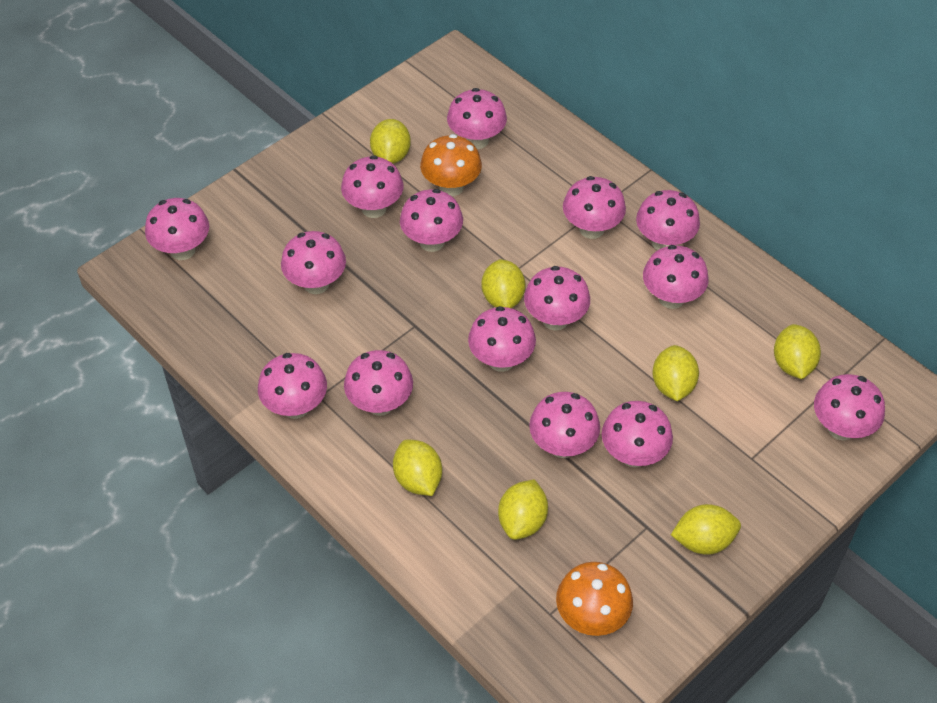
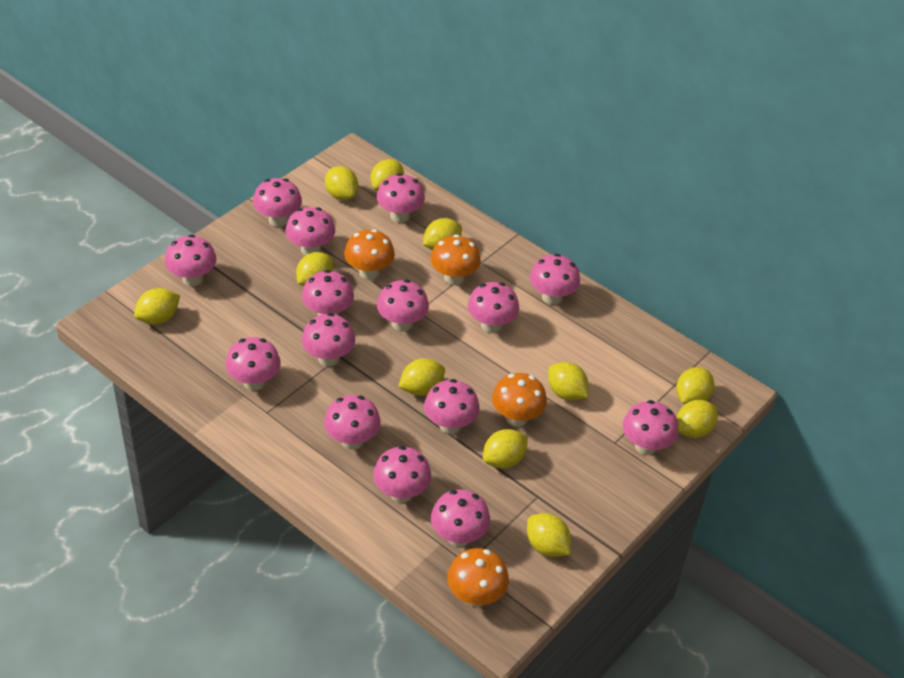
orange mushroom: [420,134,482,196] [556,562,633,636] = 2 -> [344,229,395,280] [430,234,481,285] [447,548,509,607] [492,373,547,427] = 4
yellow lemon: [370,119,411,164] [393,440,442,496] [482,259,525,308] [498,479,548,540] [652,345,699,401] [671,504,741,555] [774,324,821,379] = 7 -> [134,288,180,324] [296,252,334,286] [325,166,358,200] [370,159,404,191] [398,358,445,396] [423,218,462,250] [483,429,528,469] [527,513,571,557] [548,362,589,401] [676,367,714,404] [677,400,718,438] = 11

